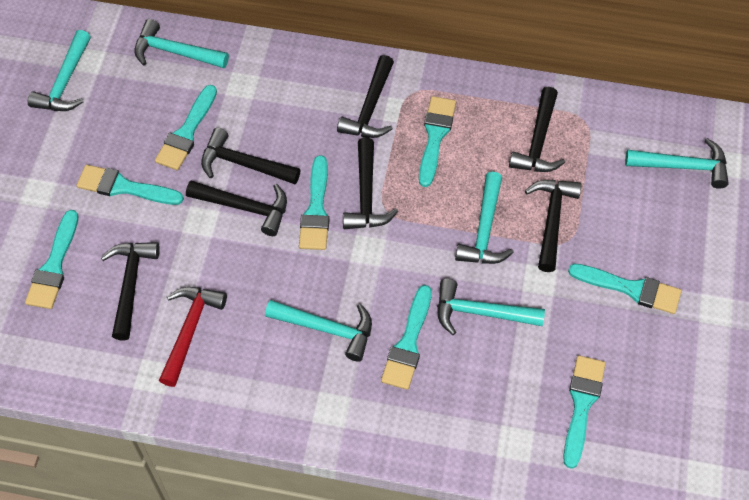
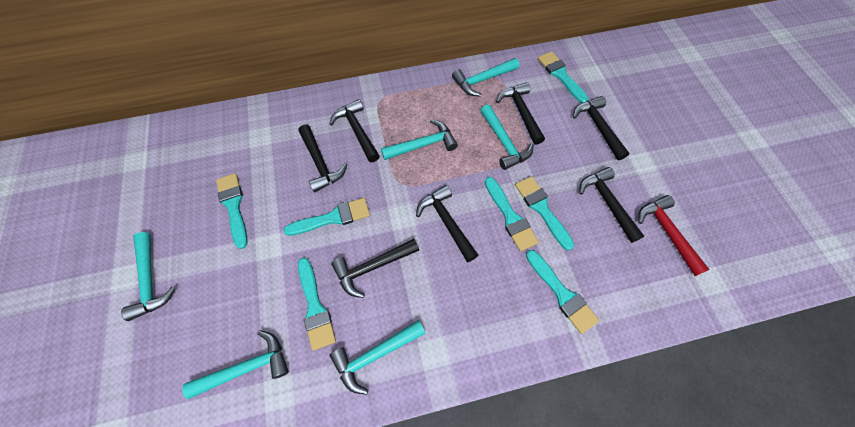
turquoise brush: [25,210,78,309] [77,165,184,205] [155,85,217,170] [299,155,329,250] [381,285,432,390] [419,96,456,187] [563,355,606,469] [568,264,682,314] = 8 -> [216,173,248,249] [283,198,370,236] [298,258,336,351] [485,177,539,251] [515,176,574,251] [526,250,599,334] [538,51,589,104] = 7

